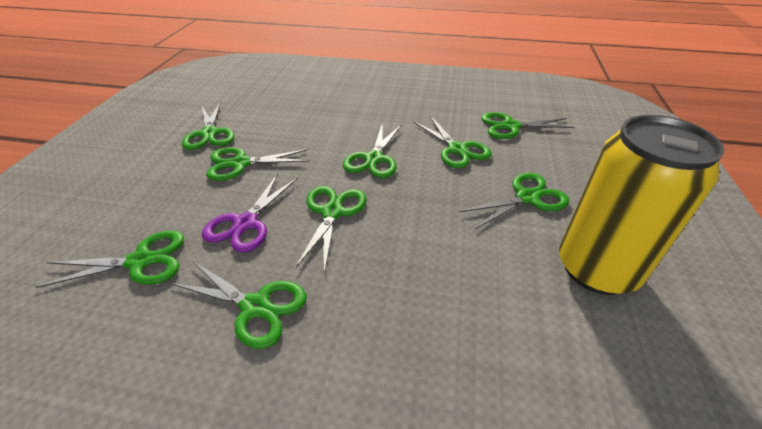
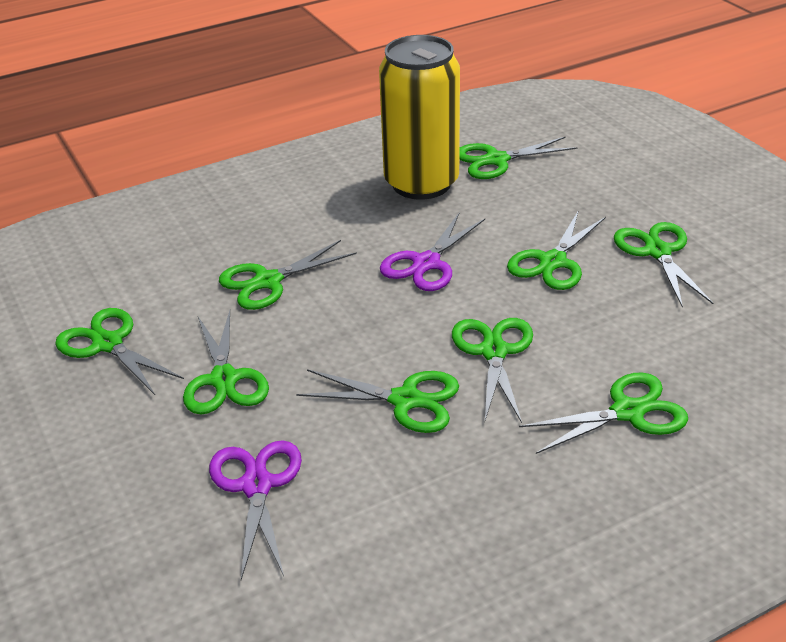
purple scissors: [202,173,298,253] = 1 -> [209,440,302,580] [380,212,485,291] = 2

